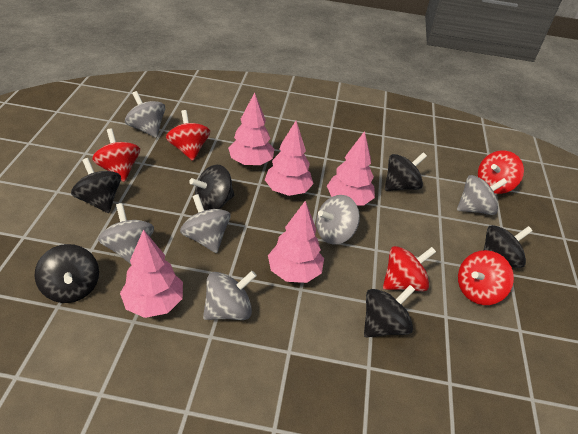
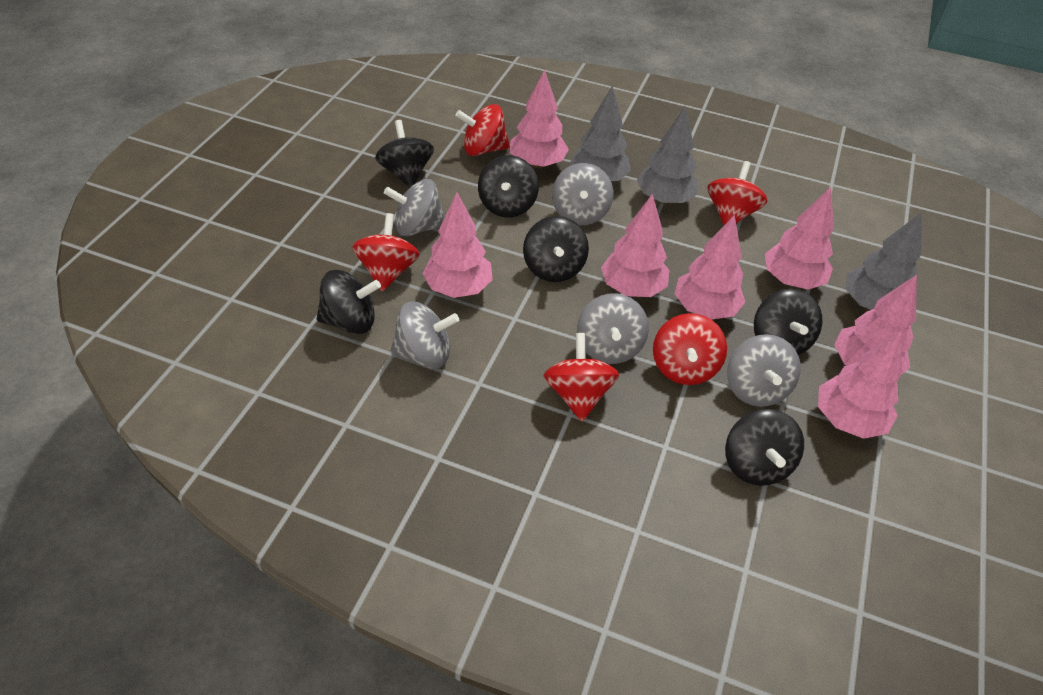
grey spinning top: [98,203,154,264] [125,91,165,138] [180,194,231,253] [203,271,257,320] [316,195,360,245] [457,175,507,215] = 6 -> [384,179,445,236] [390,301,459,368] [552,163,613,225] [577,293,649,364] [727,334,801,407] = 5
grey tree: none = 0 -> [570,86,631,181] [637,106,698,204] [845,212,922,310] = 3
pink tree: [120,230,183,318] [228,93,275,166] [265,121,314,196] [268,201,324,283] [327,131,375,205] = 5 -> [422,193,493,298] [510,70,569,168] [601,194,670,297] [675,215,745,320] [765,187,834,289] [818,330,902,439] [834,275,917,375] = 7

